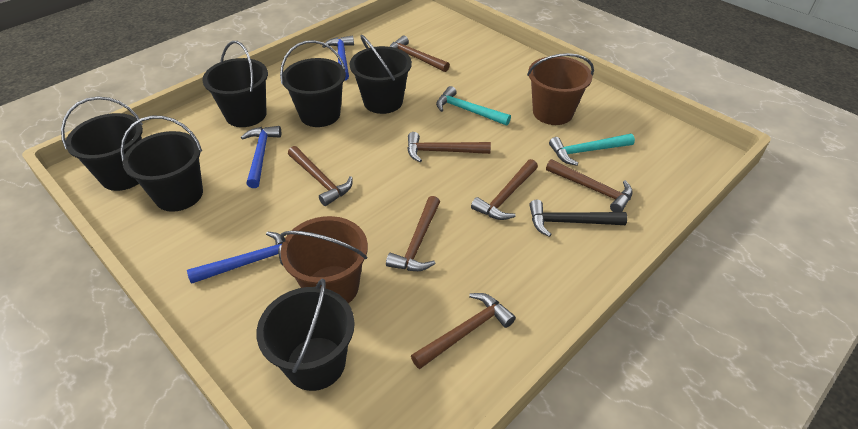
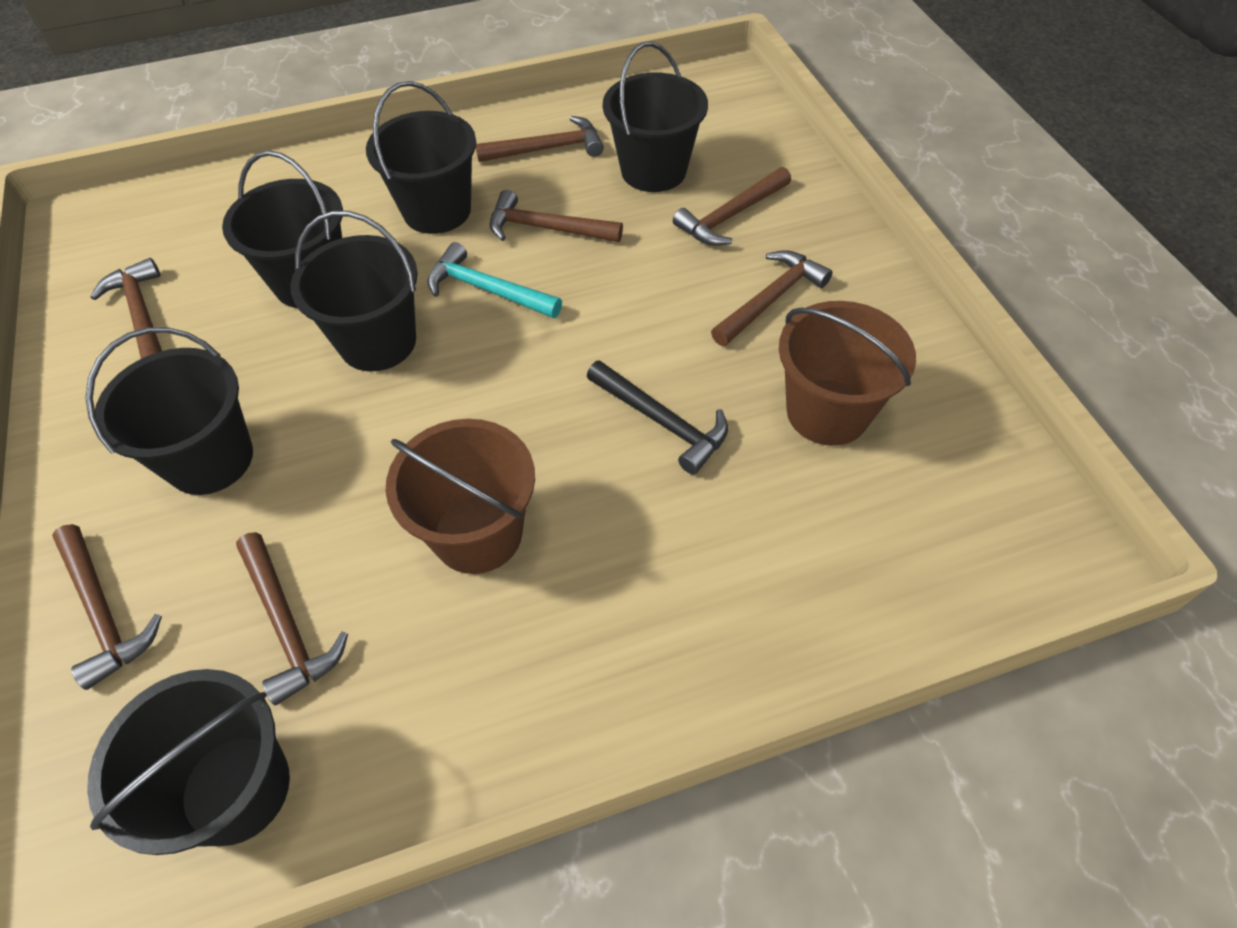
blue hammer: [187,231,285,284] [241,126,281,188] [322,36,354,81] = 3 -> none = 0
turquoise hammer: [436,86,511,126] [549,134,635,166] = 2 -> [427,242,562,318] = 1

